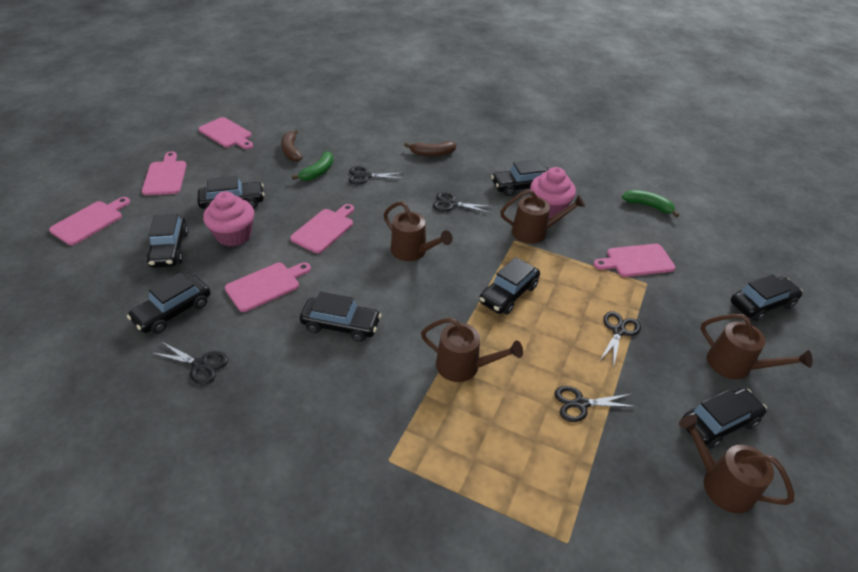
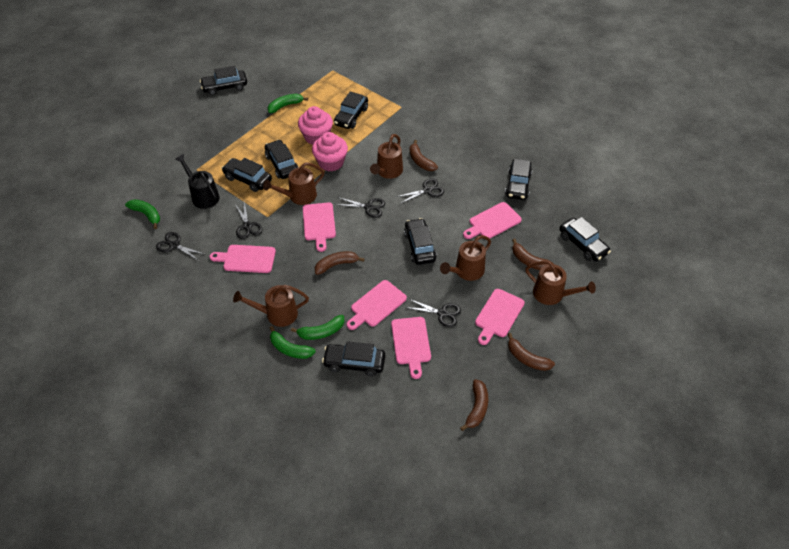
black watering can: none = 0 -> [175,154,220,209] = 1
brown banana: [281,130,302,162] [404,141,456,156] = 2 -> [315,251,365,275] [410,140,438,171] [460,379,488,431] [508,333,555,371] [512,239,554,270] = 5
green banana: [292,151,333,181] [622,190,679,217] = 2 -> [125,199,160,229] [268,94,308,113] [270,326,316,359] [291,315,345,340] = 4

